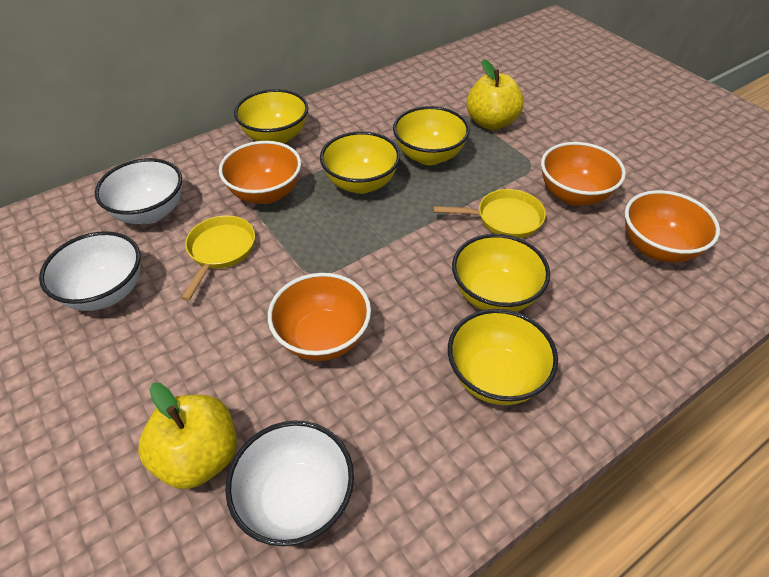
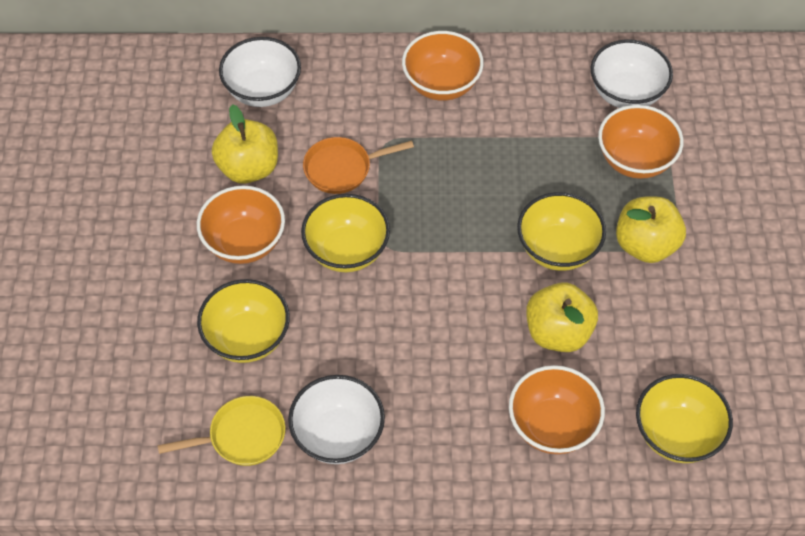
orange pan: none = 0 -> [303,137,414,194] = 1
yellow apple: [138,383,237,489] [467,59,524,130] = 2 -> [212,104,278,184] [526,283,598,352] [616,196,686,263] = 3
yellow bowl: [234,89,308,144] [320,131,400,194] [393,106,470,165] [448,309,558,405] [452,234,550,312] = 5 -> [197,279,290,363] [301,194,390,272] [517,192,606,271] [636,374,733,463] = 4
yellow pan: [181,215,255,301] [433,189,546,238] = 2 -> [157,396,285,466] = 1

